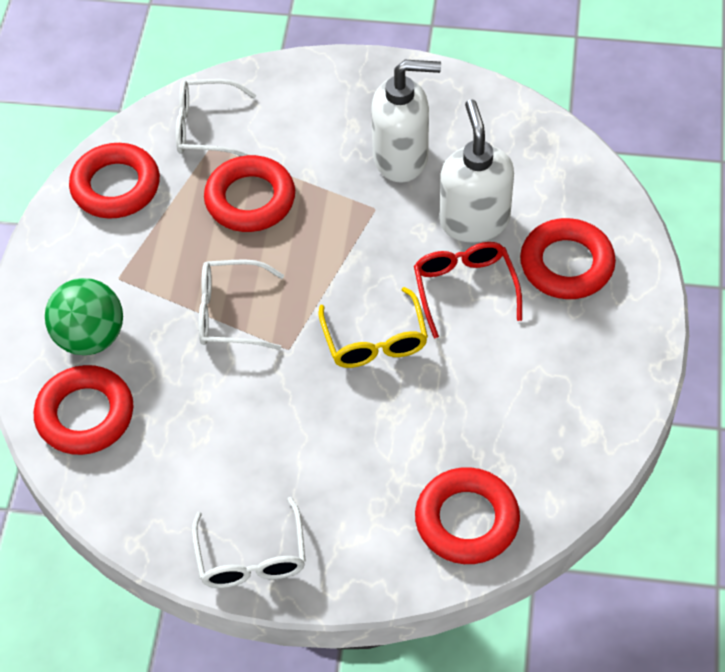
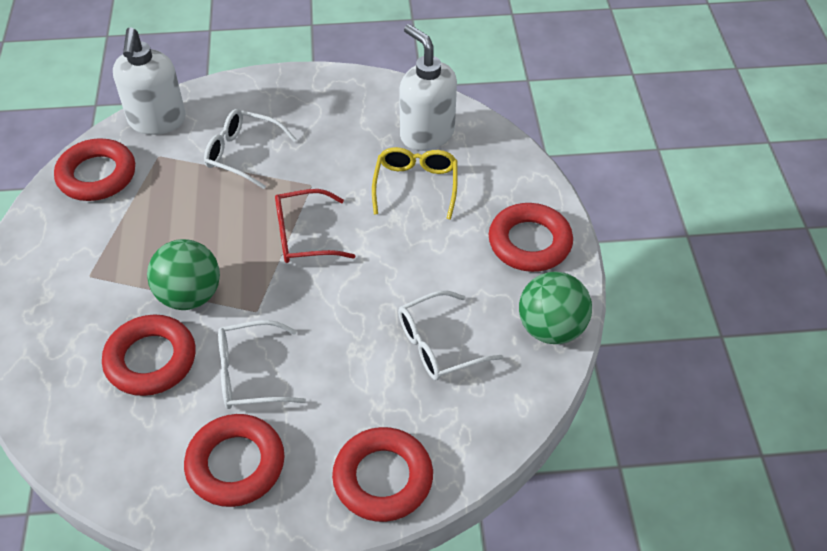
green ball: [45,278,123,355] = 1 -> [147,239,220,310] [519,271,592,344] = 2

